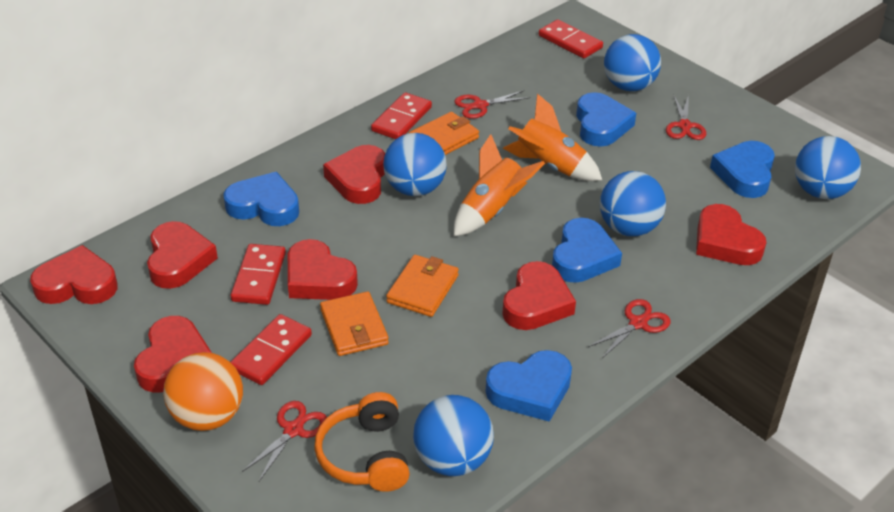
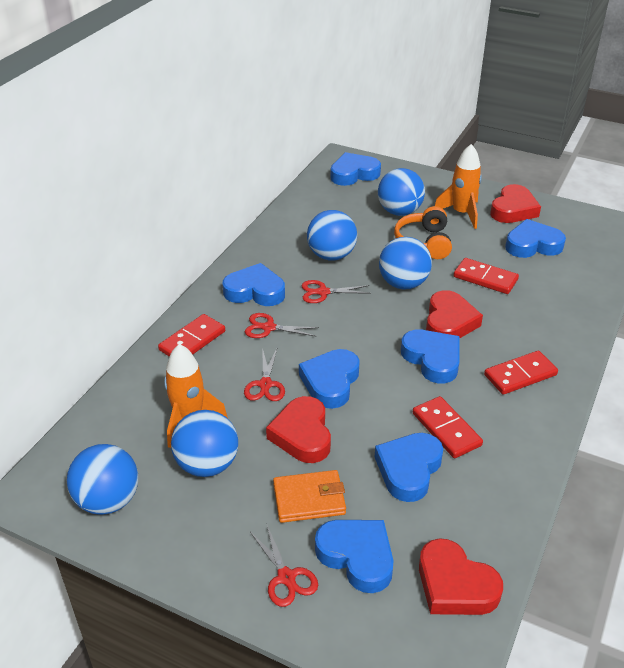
blue heart: [223,172,299,226] [485,350,572,422] [552,218,622,283] [576,92,636,147] [710,141,775,198] = 5 -> [222,263,285,306] [299,349,360,409] [315,520,393,593] [330,152,381,186] [375,433,443,502] [401,329,459,384] [505,219,566,258] = 7
orange ball: [163,352,243,431] = 1 -> none = 0
orange wallet: [320,291,389,356] [386,255,459,317] [409,112,479,155] = 3 -> [273,470,346,523] = 1
red heart: [30,245,118,304] [134,316,212,393] [147,221,218,289] [288,239,358,300] [323,145,385,204] [502,261,576,330] [696,204,766,265] = 7 -> [266,396,331,463] [419,538,503,615] [426,290,483,339] [490,184,541,223] = 4

